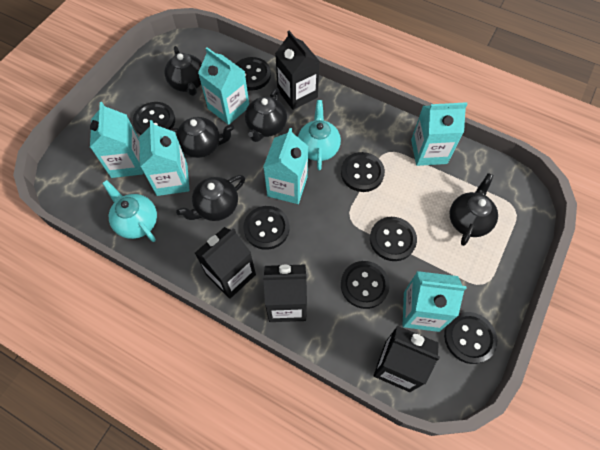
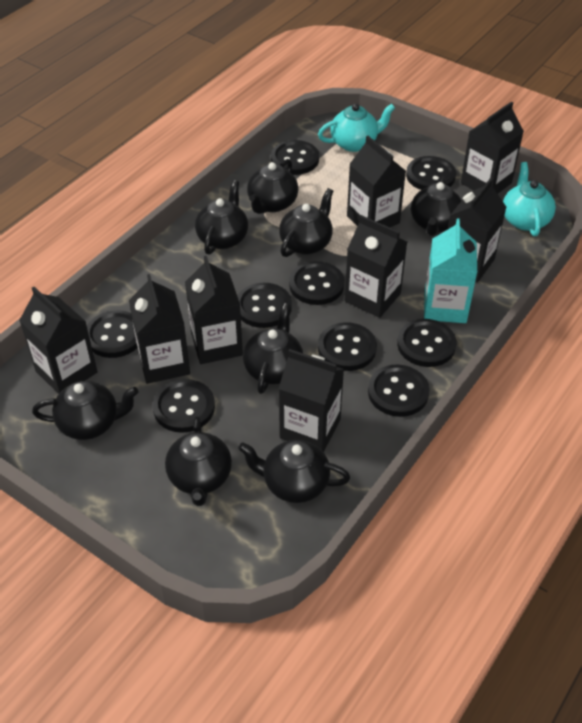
black button: [133,102,175,135] [236,57,271,91] [243,206,289,250] [341,152,385,192] [341,261,390,309] [370,217,417,261] [444,312,497,364] = 7 -> [87,310,138,358] [153,379,215,433] [237,283,292,328] [271,140,319,175] [289,261,344,305] [318,322,377,371] [368,365,430,417] [397,319,456,367] [406,156,456,190] = 9
black carton: [195,227,256,299] [263,264,307,322] [275,31,320,110] [374,326,440,392] = 4 -> [19,287,97,394] [129,274,190,384] [185,256,243,364] [278,349,344,452] [344,215,407,318] [347,136,406,227] [448,178,507,282] [461,101,524,194] = 8
black teapot: [164,46,202,96] [168,117,234,158] [176,175,245,221] [245,88,287,142] [450,173,498,246] = 5 -> [32,381,138,440] [165,416,232,506] [195,180,248,255] [238,440,350,503] [243,303,303,394] [247,159,298,214] [279,188,333,257] [411,176,462,236] = 8
turquoise carton: [90,102,143,178] [139,120,190,196] [198,47,249,125] [263,128,308,204] [403,271,467,332] [411,102,467,166] = 6 -> [424,219,477,323] = 1

